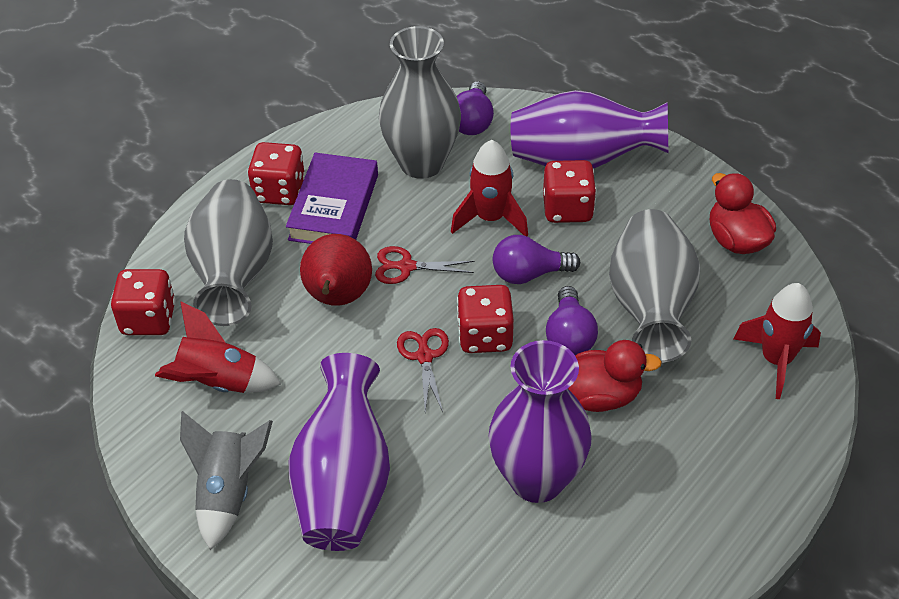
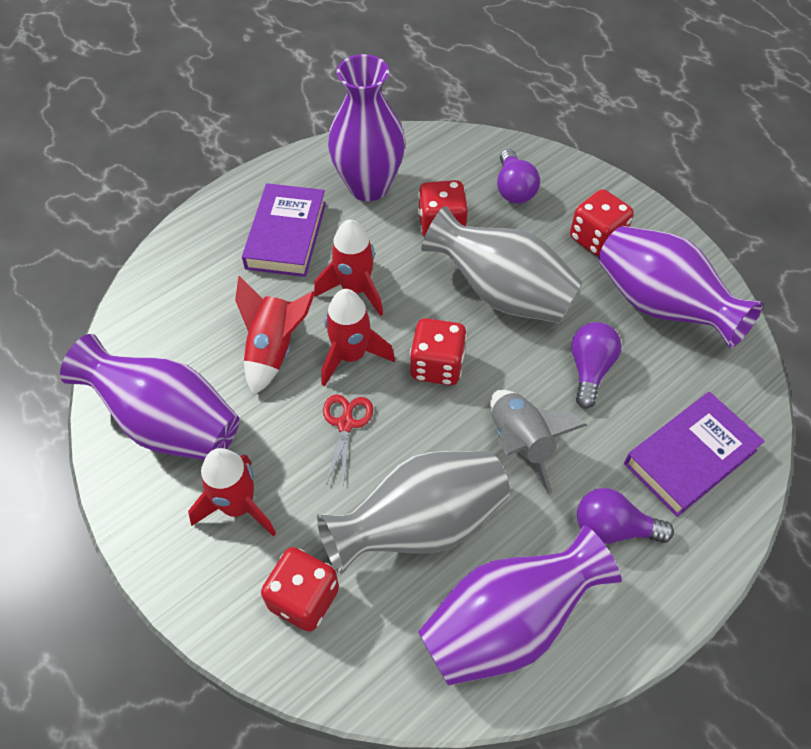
grey vase: [184,179,273,326] [379,26,461,179] [609,209,700,363] = 3 -> [317,451,510,575] [421,206,583,323] = 2
purple book: [286,153,378,244] = 1 -> [242,183,326,277] [624,392,765,517] = 2
purple vase: [289,353,390,551] [489,340,592,503] [511,90,668,169] = 3 -> [60,334,240,460] [328,54,405,201] [418,526,622,686] [599,226,763,348] = 4
red duck: [568,340,662,412] [710,173,776,254] = 2 -> none = 0
red pear: [300,234,372,306] = 1 -> none = 0
red rocket: [155,301,281,393] [451,140,528,236] [734,283,821,399] = 3 -> [188,448,276,536] [235,276,315,396] [314,219,383,316] [322,289,395,387] = 4
red scissors: [375,246,474,284] [397,328,449,412] = 2 -> [323,395,373,488] = 1

